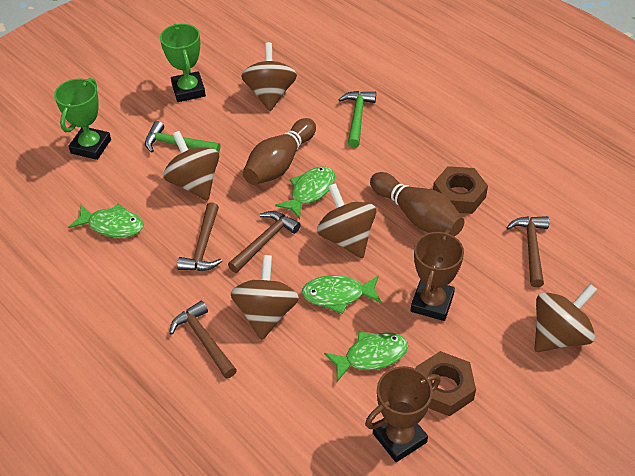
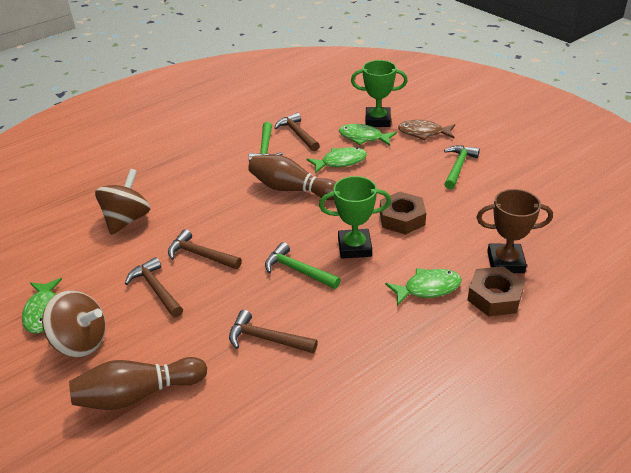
brown fish: none = 0 -> [398,120,455,140] = 1
brown spinning top: [163,131,219,201] [230,255,299,340] [241,42,297,111] [317,183,376,258] [534,284,597,352] = 5 -> [42,290,106,357] [95,169,150,235] = 2
brown trophy: [365,366,440,462] [411,229,464,321] = 2 -> [477,189,553,273] = 1
green hammer: [145,121,220,153] [338,91,376,148] = 2 -> [249,122,283,163] [265,242,341,289] [444,146,480,189] = 3

